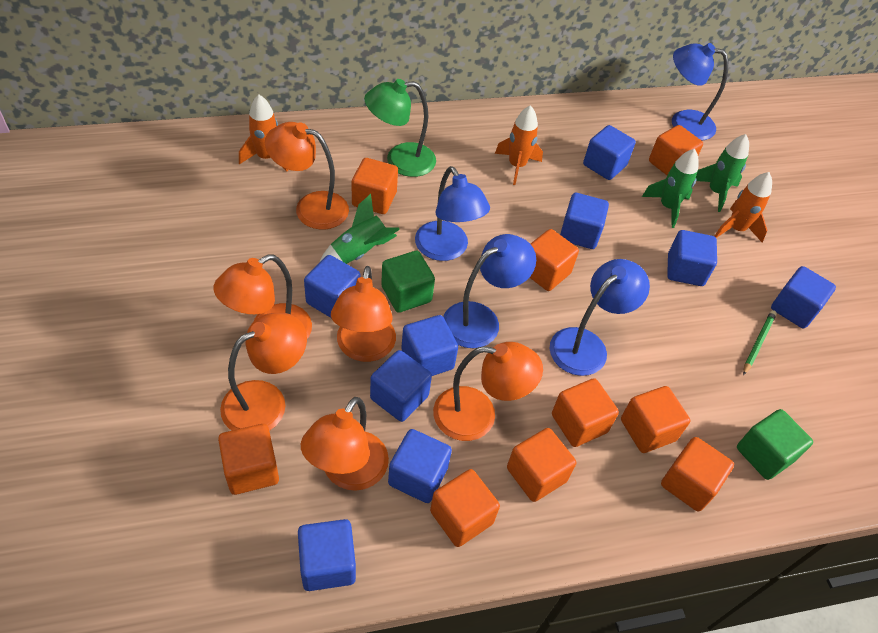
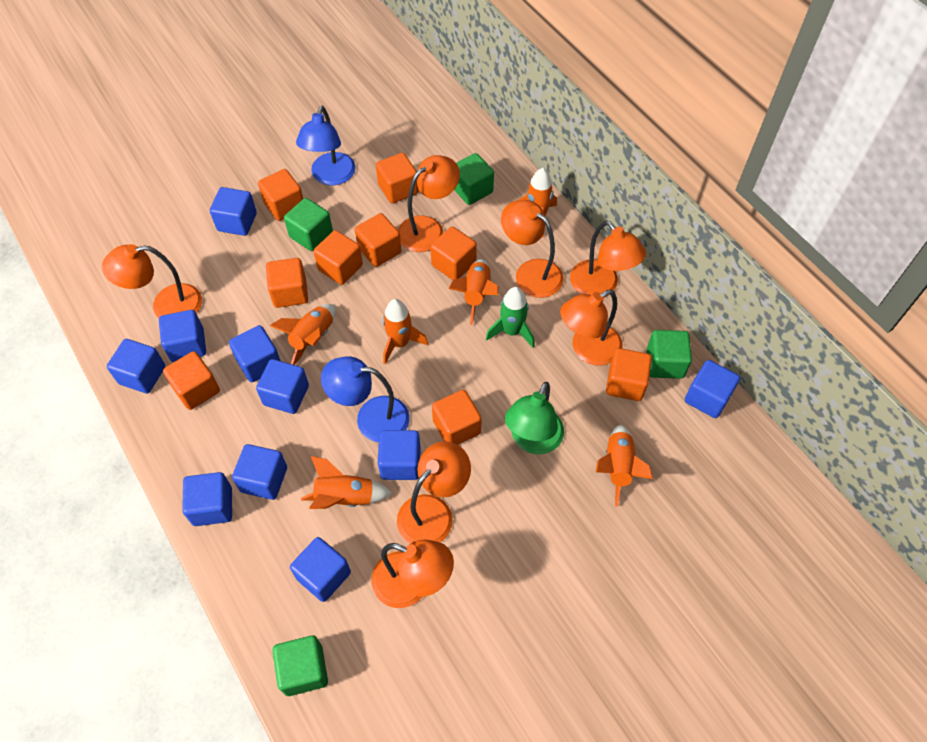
blue cube: [298,519,356,591] [304,255,361,318] [370,350,432,422] [388,429,452,503] [401,315,458,376] [560,193,609,249] [583,125,636,180] [667,230,717,286] [771,266,836,328] = 9 -> [107,339,165,394] [159,310,206,362] [182,472,232,526] [210,187,257,236] [229,325,281,382] [232,444,287,500] [256,359,309,414] [290,537,351,602] [378,430,421,480] [685,360,740,418] = 10
blue lamp: [415,166,490,261] [443,234,536,348] [549,259,650,376] [672,43,728,141] = 4 -> [296,106,356,185] [321,356,410,442] = 2
green cube: [381,251,435,313] [737,409,813,480] = 2 -> [272,635,328,696] [284,198,333,251] [454,153,494,205] [647,330,692,379] = 4
green pencil: [743,310,777,375] = 1 -> none = 0
green rocket: [319,194,400,264] [642,149,699,228] [696,134,749,212] = 3 -> [486,287,535,348] = 1
orange lamp: [214,254,312,339] [220,313,307,431] [265,122,349,230] [301,397,389,491] [331,266,396,362] [433,342,543,441] = 6 -> [102,244,202,318] [371,540,454,608] [397,441,471,544] [398,155,460,252] [501,200,563,298] [560,290,622,366] [570,221,646,297] = 7
orange rocket: [239,95,288,172] [495,105,543,185] [714,172,772,243] = 3 -> [270,304,336,365] [301,456,392,509] [383,299,428,364] [448,259,499,325] [519,168,557,238] [596,424,653,507] = 6

